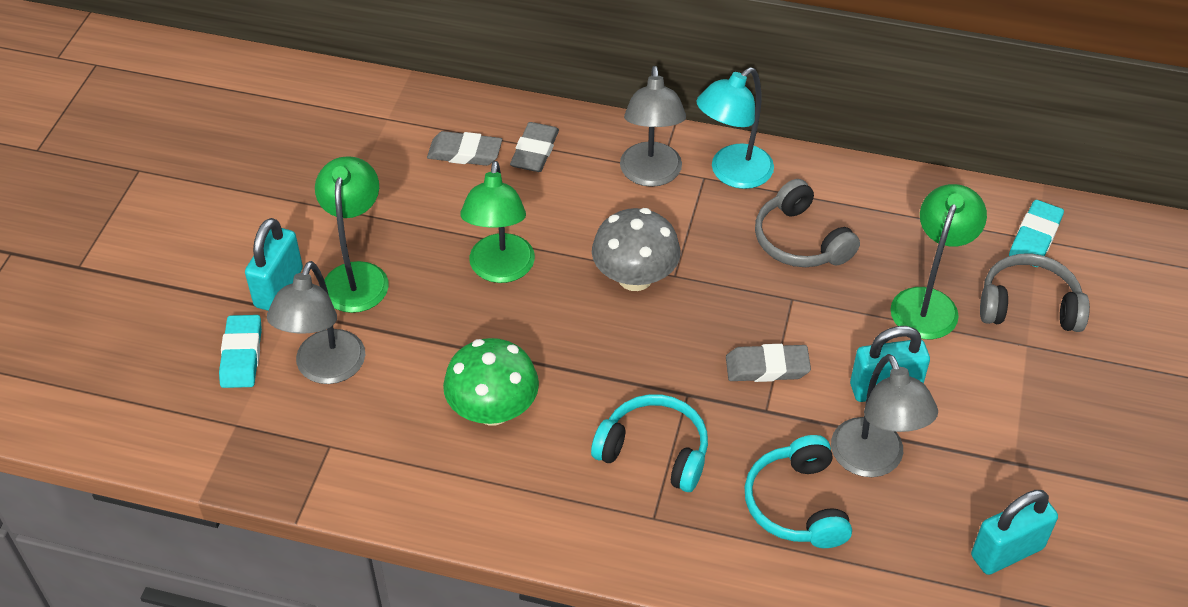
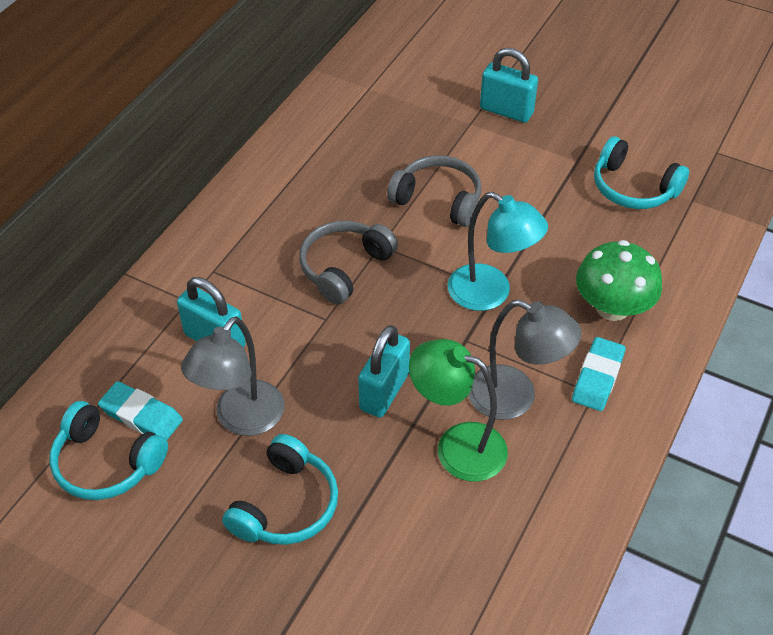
green lamp: [315,156,389,313] [460,161,535,283] [891,184,987,339] = 3 -> [409,339,508,482] = 1
grey eraser: [427,131,502,166] [510,122,559,172] [726,344,811,382] = 3 -> none = 0
grey lamp: [267,261,365,384] [620,66,686,187] [831,354,938,477] = 3 -> [181,317,285,436] [468,300,582,420] = 2
grey mushroom: [592,208,681,291] = 1 -> none = 0
turquoise headphones: [591,394,708,492] [744,435,852,548] = 2 -> [50,401,168,500] [222,434,338,545] [594,136,689,209] = 3

